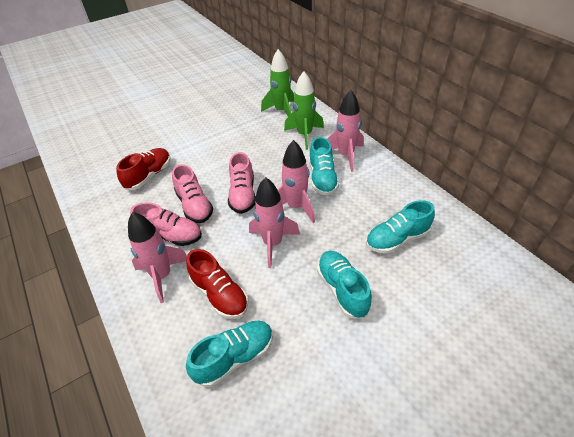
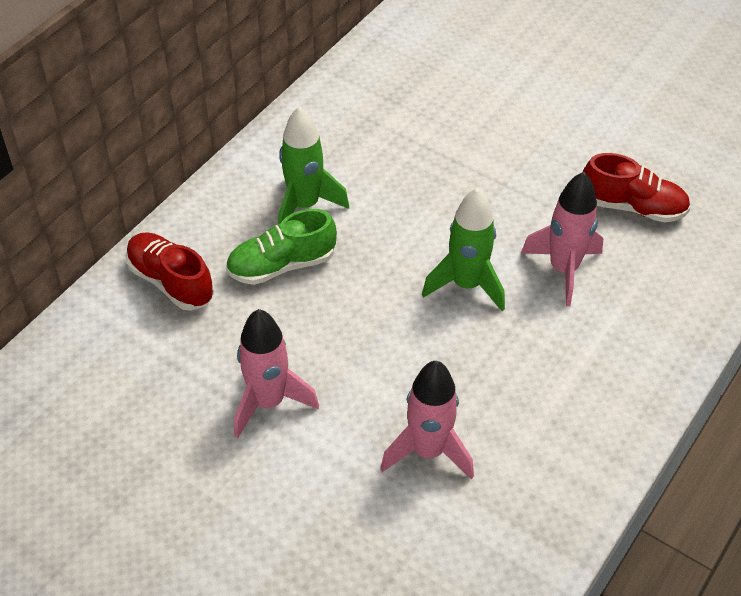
green shoe: none = 0 -> [226,209,337,285] = 1
pink rocket: [128,212,187,303] [249,177,300,268] [278,140,315,223] [327,90,364,172] = 4 -> [234,309,319,438] [380,361,474,479] [521,172,603,306] = 3
pink shoe: [130,202,202,246] [172,164,213,223] [228,152,256,214] = 3 -> none = 0
turquoise shoe: [186,321,273,387] [309,137,339,196] [317,251,372,319] [366,200,435,254] = 4 -> none = 0

